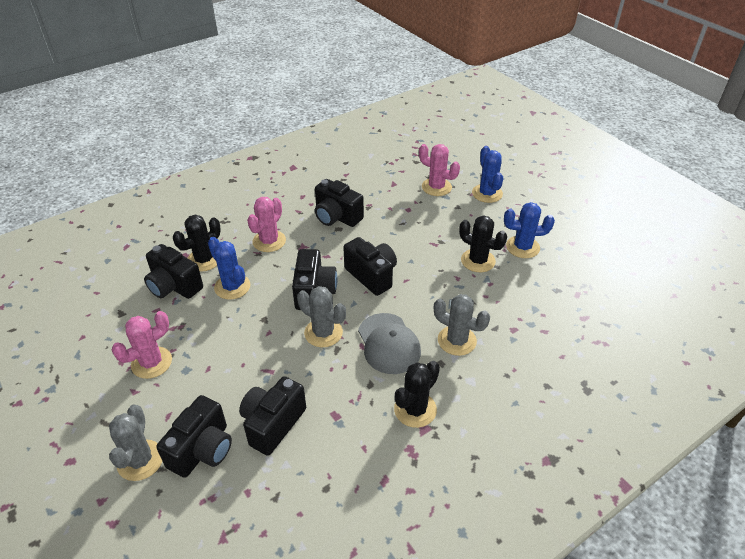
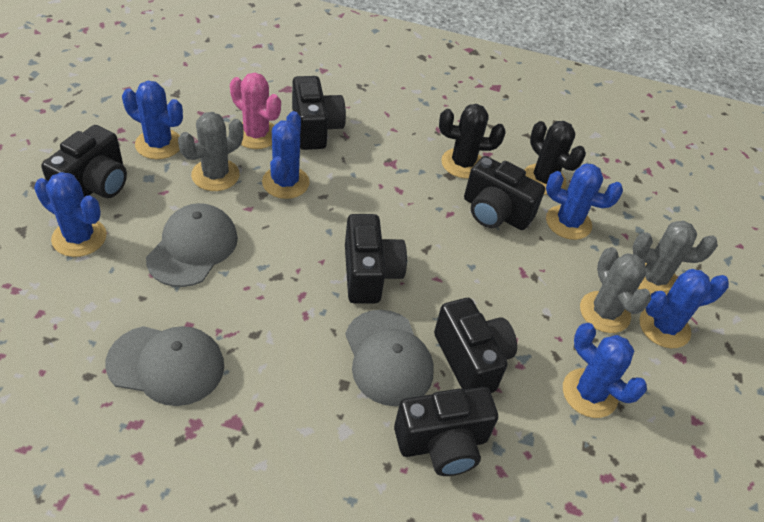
black cactus: [173,215,221,272] [394,361,440,428] [459,216,507,272] = 3 -> [439,104,506,179] [524,121,586,195] = 2
blue cactus: [208,237,250,300] [472,146,503,203] [504,202,555,258] = 3 -> [34,172,107,257] [122,81,183,159] [262,111,310,199] [546,164,623,240] [563,323,647,418] [639,269,729,348] = 6
grey cap: [358,313,421,374] = 1 -> [105,326,224,406] [146,203,238,287] [345,310,434,406] = 3
pink cactus: [111,311,172,379] [247,197,286,252] [419,144,460,196] = 3 -> [230,73,281,149] = 1

